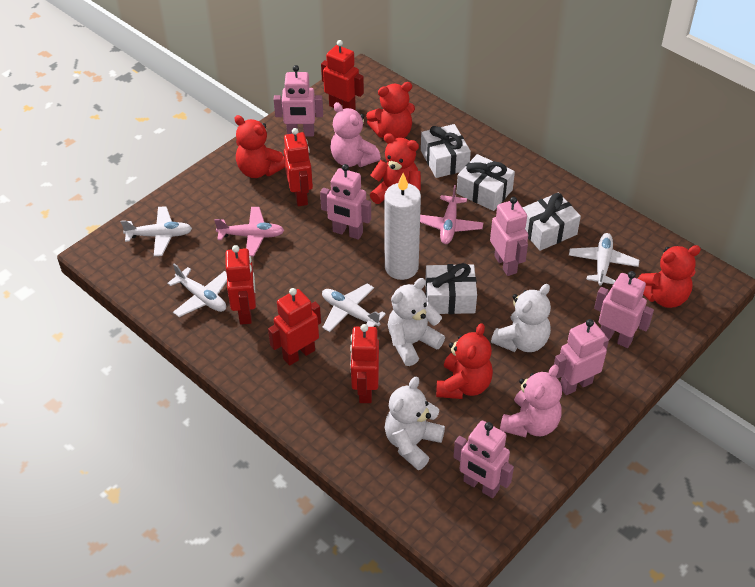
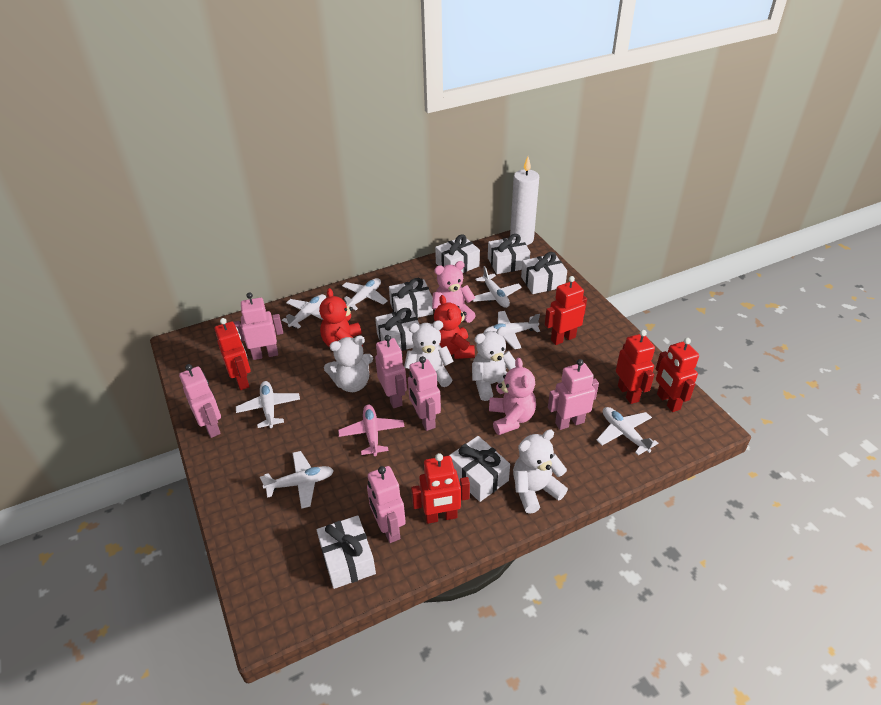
pink plane: [214,207,284,257] [420,185,483,244] = 2 -> [338,405,404,456] = 1
red teddy bear: [234,115,285,178] [366,82,415,139] [370,133,421,204] [436,323,493,399] [637,245,701,308] = 5 -> [319,288,363,347] [434,295,475,359] = 2
white gift: [421,124,471,178] [425,263,477,314] [456,154,515,211] [522,193,581,251] = 4 -> [317,515,376,589] [375,308,420,351] [389,278,433,318] [435,234,480,273] [449,436,510,502] [488,234,530,274] [521,252,567,294] = 7
white plane: [121,206,192,256] [167,263,227,317] [322,283,386,332] [569,233,639,285] = 4 -> [236,381,300,428] [260,451,334,509] [282,294,326,329] [342,278,388,311] [472,266,522,308] [484,311,540,349] [597,407,658,455] = 7
white teddy bear: [384,377,445,470] [388,278,445,366] [491,284,551,352] = 3 -> [324,336,373,392] [404,321,454,387] [472,327,516,401] [513,429,568,514] = 4

